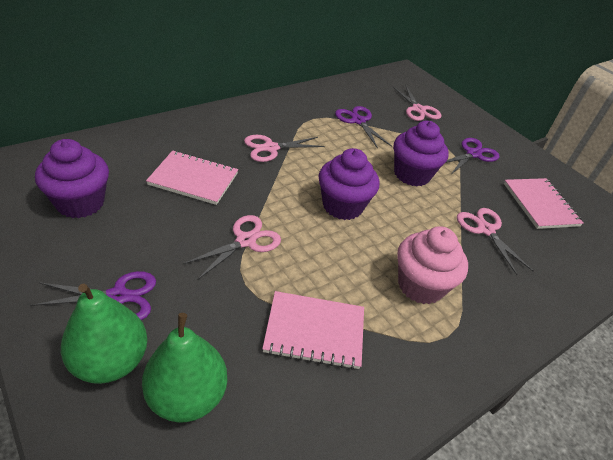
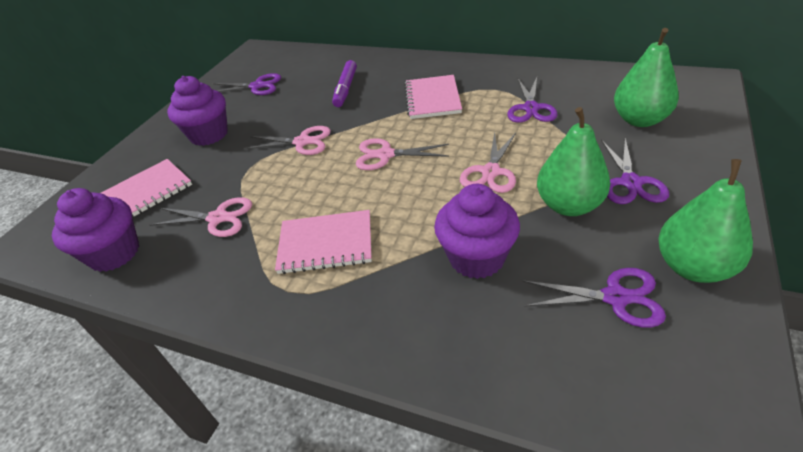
green pear: [61,284,148,384] [142,313,227,422] = 2 -> [537,107,610,216] [614,28,679,127] [658,159,753,283] = 3
pink cupcake: [397,226,468,304] = 1 -> none = 0
purple marker: none = 0 -> [332,60,357,107] = 1
purple scissors: [30,271,156,320] [335,106,392,149] [445,138,500,174] = 3 -> [213,73,281,95] [507,78,558,123] [522,268,666,328] [601,138,669,204] = 4

